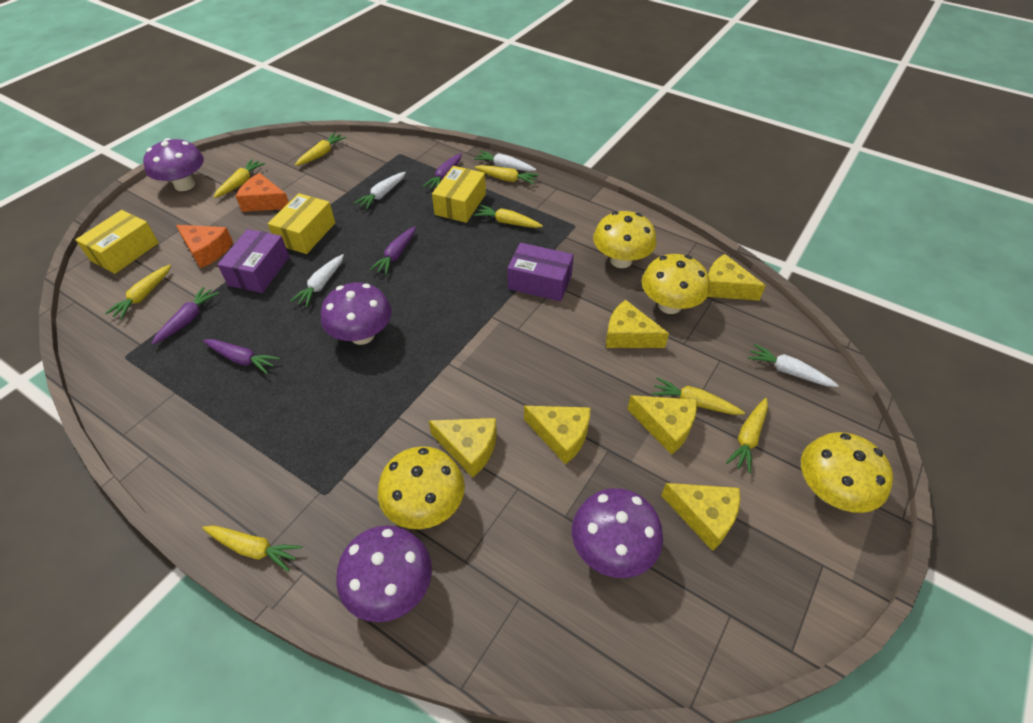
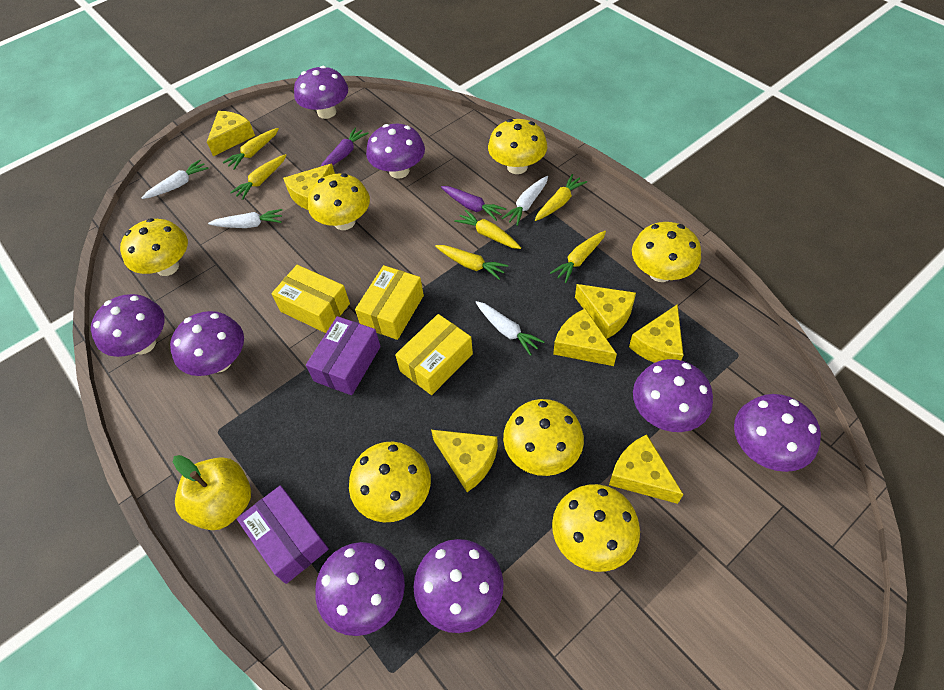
orange cheese: [176,225,233,268] [236,173,289,212] = 2 -> none = 0
purple carrot: [151,287,219,345] [203,339,280,374] [369,226,416,275] [423,153,462,189] = 4 -> [320,127,369,167] [441,186,506,221] = 2
purple mushroom: [143,138,204,191] [321,282,392,345] [336,526,432,622] [572,488,663,578] = 4 -> [91,294,165,357] [170,311,244,376] [294,66,348,119] [315,542,405,636] [366,124,425,179] [413,539,504,633] [633,359,713,432] [734,394,821,472] = 8
yellow apple: none = 0 -> [173,455,251,530] = 1
yellow carrot: [105,265,171,320] [202,526,302,572] [214,159,265,198] [295,133,346,166] [474,165,539,185] [474,205,543,228] [652,377,745,415] [726,398,768,473] = 8 -> [223,128,279,170] [230,154,286,200] [435,245,508,280] [454,209,521,249] [535,174,587,221] [550,231,606,283] = 6
yellow cheese: [429,418,497,478] [524,406,591,465] [606,300,669,348] [627,395,697,455] [661,483,740,551] [708,254,766,301] = 6 -> [207,111,255,156] [283,164,335,210] [431,430,498,492] [553,309,617,366] [575,284,636,339] [609,434,684,504] [629,304,683,363] = 7
yellow mushroom: [378,446,465,529] [593,211,657,268] [642,254,710,314] [801,432,893,513] = 4 -> [120,218,188,276] [308,174,370,230] [349,442,431,522] [488,119,547,174] [503,399,584,476] [552,484,640,572] [632,222,701,282] = 7

